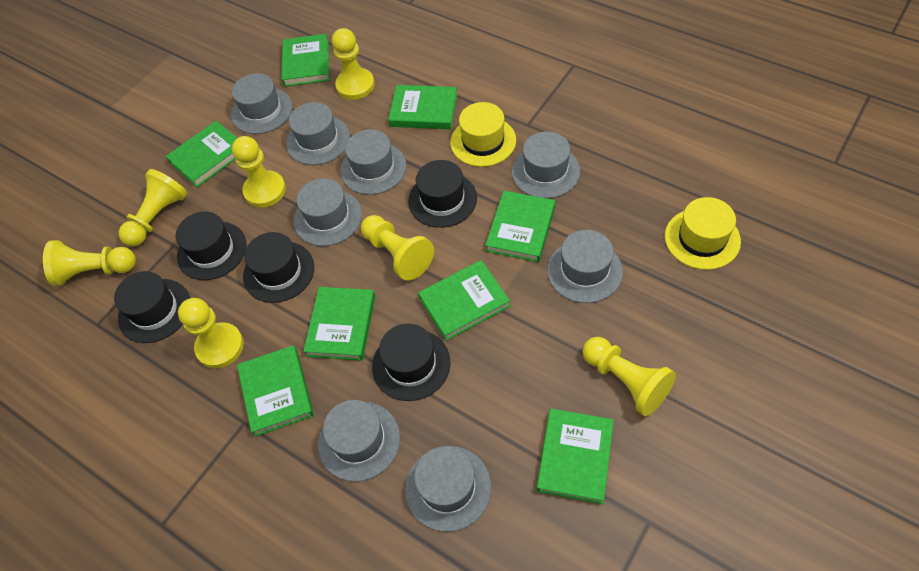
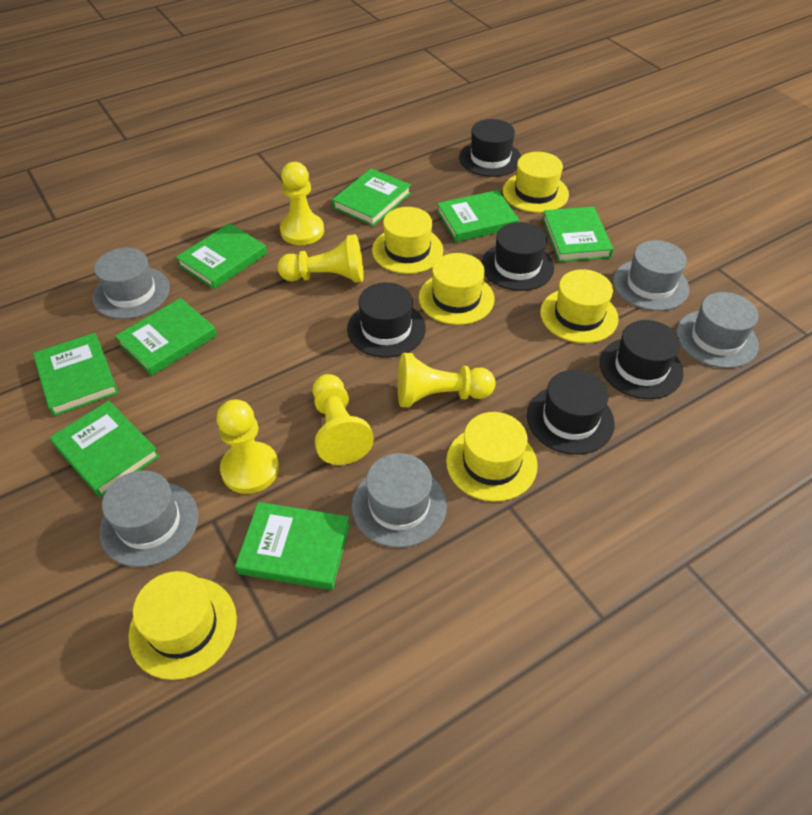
grey hat: [231,73,293,134] [286,102,350,165] [294,178,362,246] [318,400,400,482] [340,129,407,195] [405,446,491,532] [512,132,580,199] [547,230,623,303] = 8 -> [92,248,170,319] [99,470,198,567] [352,453,447,548] [613,240,689,311] [676,292,759,368] = 5
yellow hat: [450,102,516,167] [665,197,741,270] = 2 -> [128,571,237,680] [372,207,443,274] [419,253,495,325] [446,412,538,502] [503,152,569,213] [540,269,619,343] = 6
yellow pawn: [43,240,136,286] [119,169,188,246] [178,298,244,368] [232,136,286,208] [332,28,375,100] [361,215,434,281] [582,337,676,416] = 7 -> [217,399,279,494] [278,234,364,283] [280,162,324,245] [312,374,374,465] [398,353,496,407] = 5

